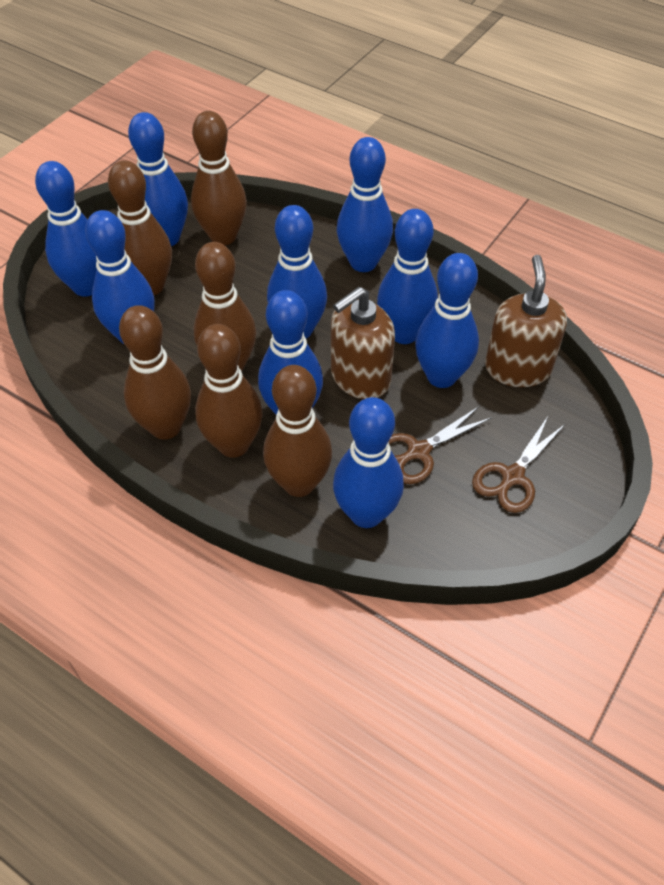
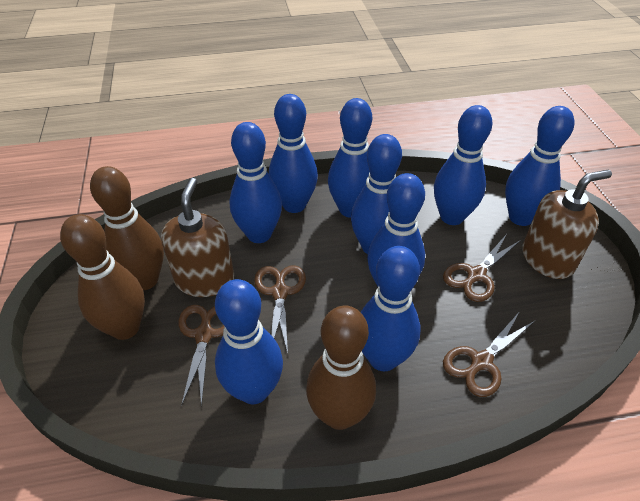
brown bowling pin: [108,160,172,295] [119,305,191,440] [191,111,247,245] [193,242,256,371] [195,324,263,458] [263,365,332,497] = 6 -> [60,214,145,340] [90,166,164,290] [306,305,376,430] = 3
brown scissors: [388,406,492,484] [472,417,565,513] = 2 -> [179,305,224,407] [254,265,306,353] [443,234,521,302] [443,311,535,397] = 4

